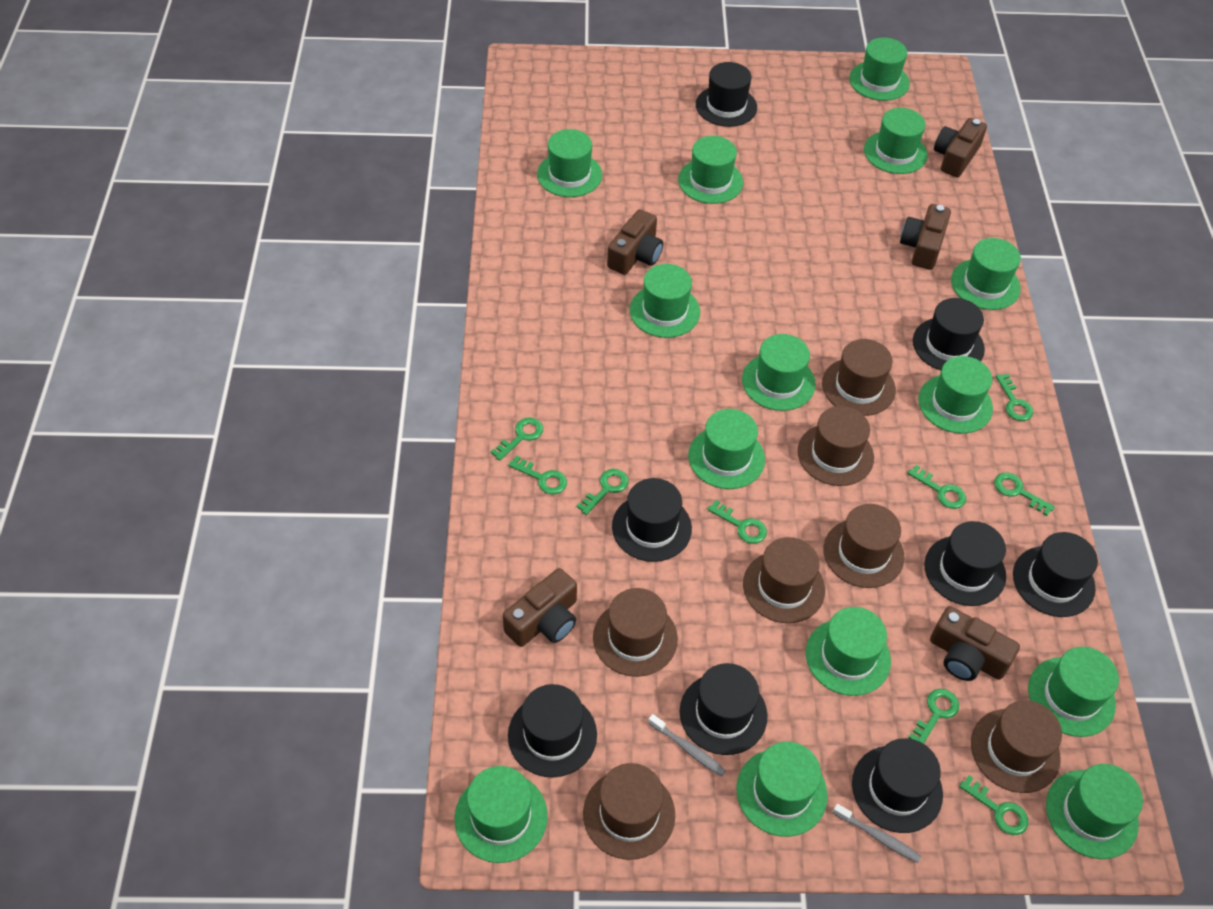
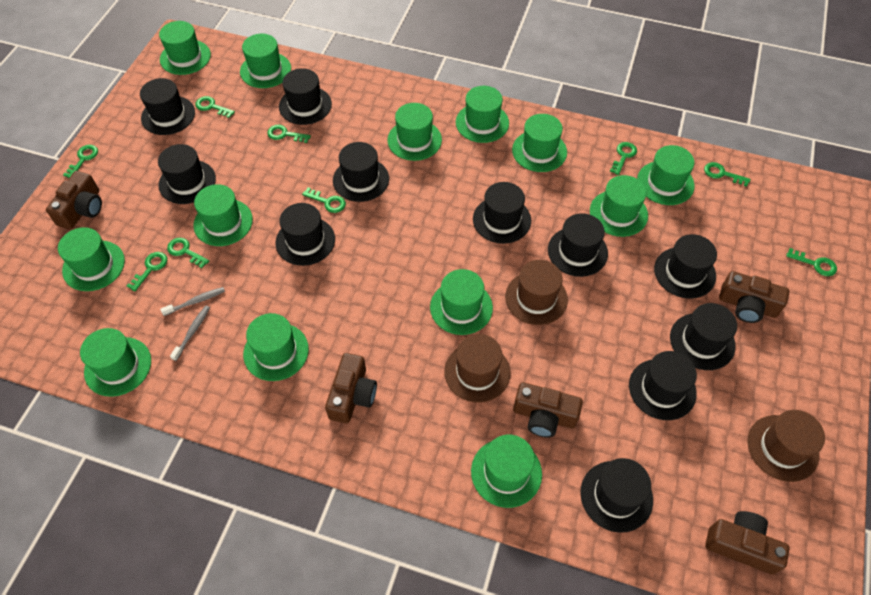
black hat: [508,684,597,777] [612,478,692,562] [680,663,768,755] [696,62,757,127] [852,738,943,833] [913,298,985,371] [924,521,1006,606] [1013,532,1098,617] = 8 -> [140,78,195,135] [158,144,216,204] [276,203,335,266] [279,68,332,125] [333,142,389,202] [473,182,531,244] [548,213,608,277] [580,458,653,533] [629,351,697,420] [654,234,717,299] [670,303,737,370] = 11
brown hat: [583,763,675,860] [593,588,678,677] [743,537,825,623] [798,406,874,486] [822,339,896,416] [824,504,904,588] [971,700,1062,793] = 7 -> [444,334,511,403] [505,260,568,325] [748,410,825,482] = 3
green hat: [455,766,548,863] [537,129,602,197] [630,264,700,338] [678,136,743,204] [688,409,765,489] [736,742,828,837] [742,334,816,411] [806,607,891,696] [849,37,910,101] [864,108,928,174] [918,356,993,434] [951,238,1021,310] [1028,647,1119,737] [1046,764,1143,859] = 14 -> [58,227,125,291] [80,328,151,397] [159,21,211,75] [193,184,253,246] [240,34,291,88] [243,313,309,381] [388,103,442,161] [430,269,493,335] [456,86,509,143] [471,435,542,508] [512,114,567,172] [590,175,648,237] [637,145,694,205] = 13

